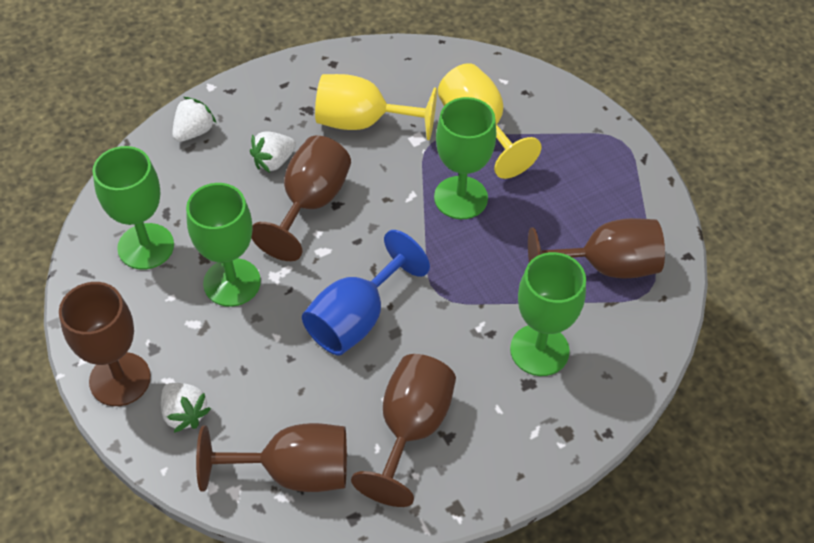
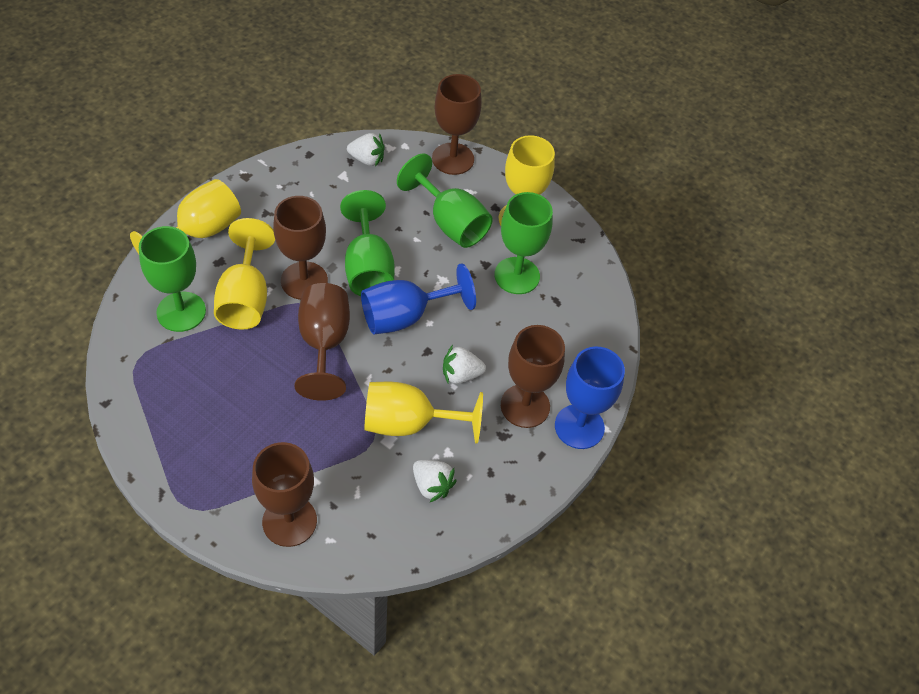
blue goblet: [302,230,430,356] = 1 -> [361,263,476,334] [555,346,625,449] = 2
yellow goblet: [315,74,437,140] [438,63,542,179] = 2 -> [130,179,241,254] [214,218,275,330] [364,382,483,444] [499,135,555,225] = 4

